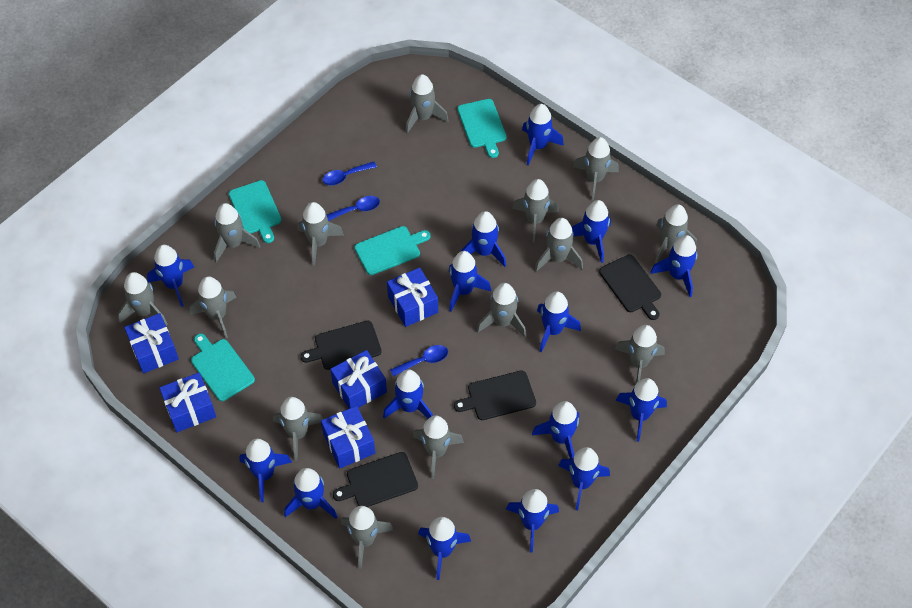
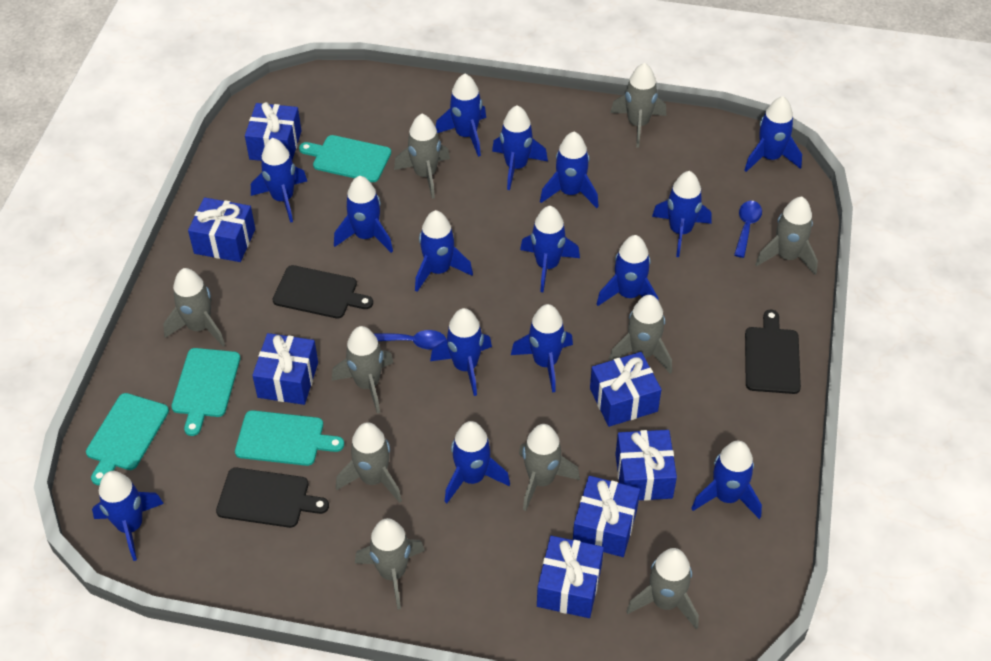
black cutting board: [300,321,382,370] [333,452,418,507] [454,371,536,420] [599,254,661,320] = 4 -> [216,468,329,528] [272,265,373,319] [745,310,801,394] = 3
blue gift: [124,313,179,373] [159,372,216,432] [321,406,375,469] [330,350,387,409] [387,268,438,327] = 5 -> [188,197,255,262] [245,102,301,161] [252,333,318,405] [537,536,604,618] [573,476,640,557] [590,352,661,427] [615,430,677,501] = 7
blue spoon: [323,162,377,185] [327,196,380,221] [390,345,448,377] = 3 -> [373,330,446,349] [734,201,762,258] = 2
grey rocket: [118,272,168,326] [190,276,237,338] [214,203,260,263] [273,397,323,460] [297,202,344,266] [341,506,394,569] [406,74,449,133] [413,415,464,479] [477,283,526,337] [512,179,559,243] [535,218,583,271] [573,137,619,201] [615,325,665,384] [655,204,697,264] = 14 -> [163,268,225,347] [332,326,394,414] [336,422,402,503] [355,518,425,610] [394,114,450,199] [519,424,580,511] [608,295,672,374] [610,63,666,147] [626,548,699,629] [755,197,818,275] = 10

